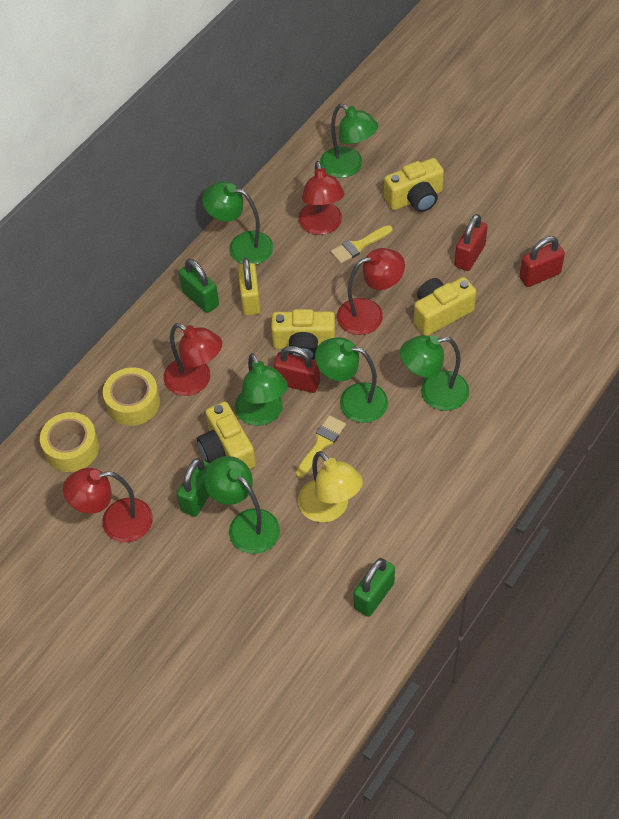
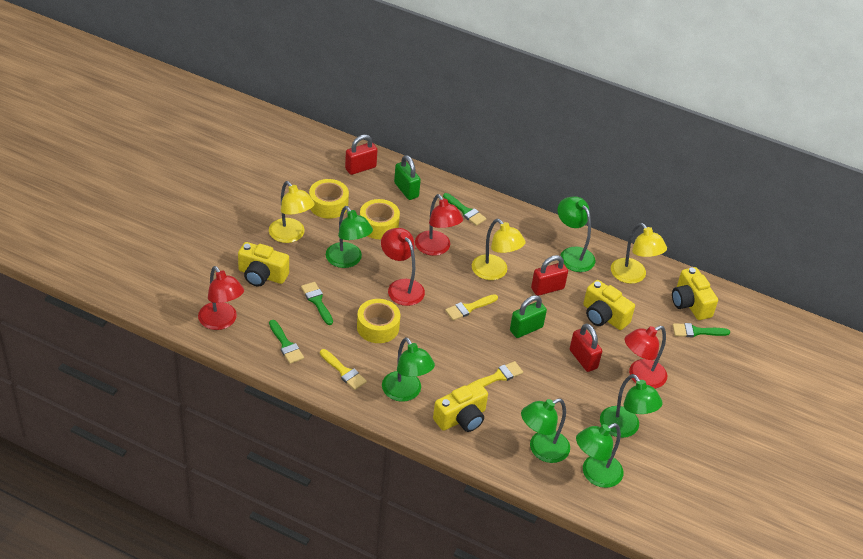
green brush: none = 0 -> [269,320,304,364] [301,282,333,325] [443,193,486,226] [673,323,730,337] = 4
green padlock: [177,458,211,517] [179,259,219,313] [353,558,395,617] = 3 -> [394,155,421,200] [510,295,547,338] = 2
yellow brush: [296,415,346,478] [331,225,393,264] = 2 -> [320,349,367,390] [445,294,498,321] [470,361,523,387] = 3
yellow lamp: [298,451,363,522] = 1 -> [269,181,314,243] [472,219,526,280] [611,223,667,284] = 3
yellow padlock: [238,258,261,316] = 1 -> none = 0
yellow tape: [40,412,99,472] [103,367,160,426] = 2 -> [309,179,349,219] [357,299,400,343] [360,199,400,239] = 3

